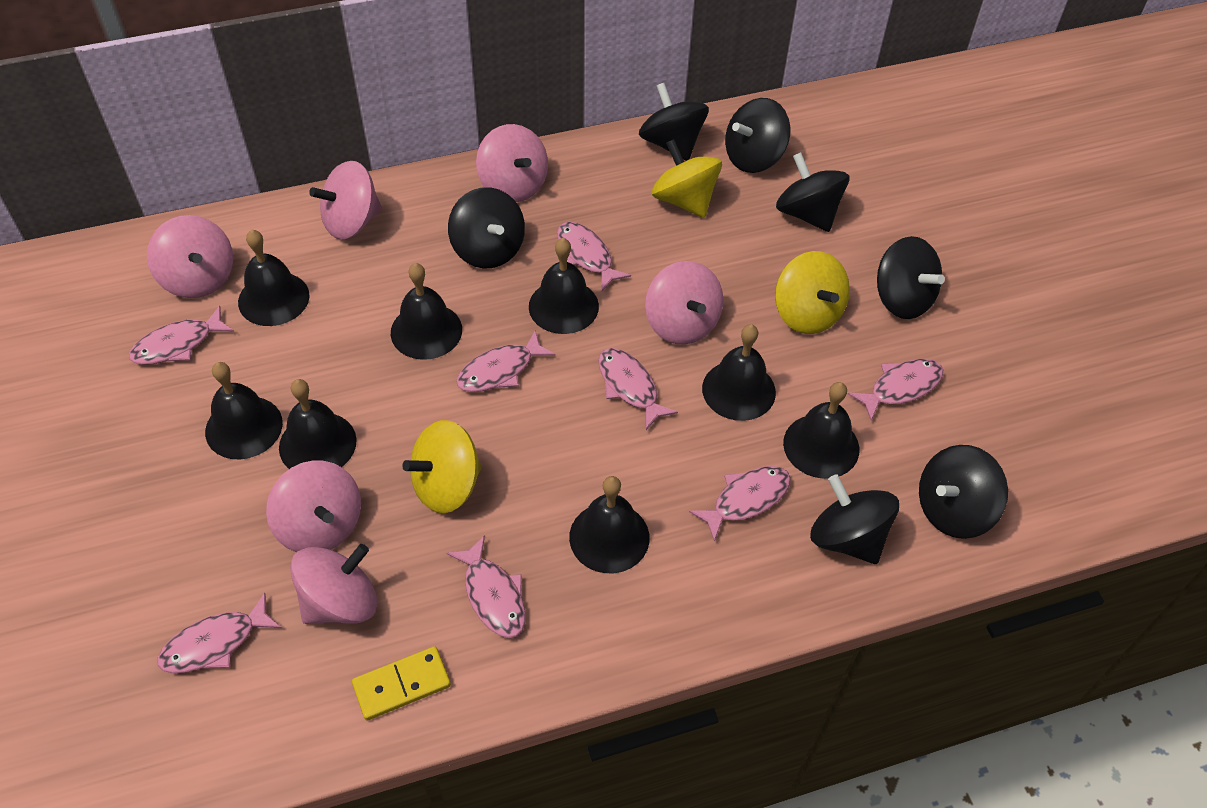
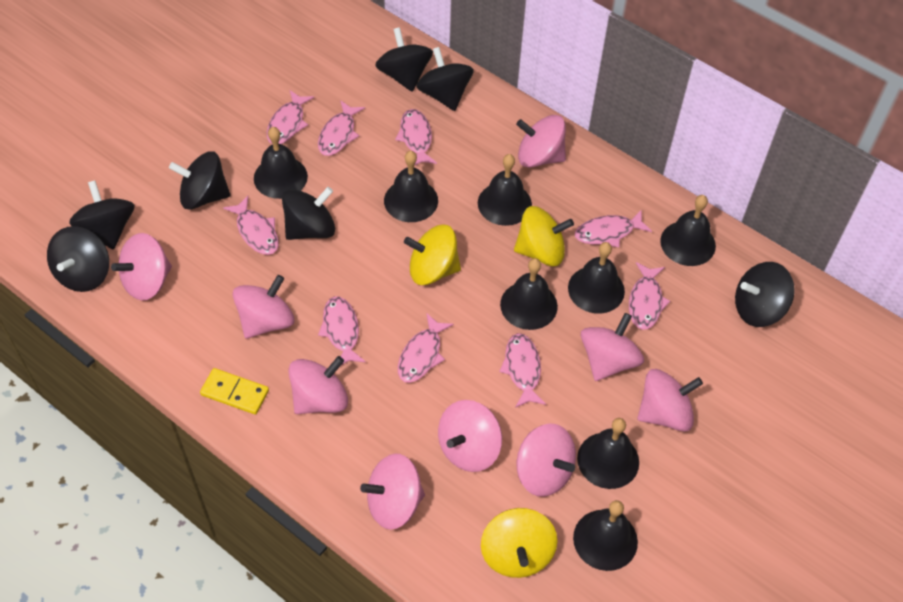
pink fish: [129,306,234,365] [157,593,282,673] [446,535,525,638] [456,330,556,392] [557,222,631,291] [598,348,678,430] [689,466,790,542] [848,359,943,421] = 8 -> [223,196,279,255] [267,90,314,144] [318,100,365,156] [318,296,366,365] [395,109,437,165] [398,313,454,383] [499,333,546,408] [575,209,652,247] [629,262,670,330] = 9
pink spinning top: [147,215,233,298] [266,460,361,552] [290,544,377,624] [309,161,382,239] [476,124,548,202] [645,261,723,344] = 6 -> [111,233,172,301] [233,275,294,339] [288,356,348,414] [360,454,425,530] [438,400,502,472] [516,115,566,168] [517,424,576,497] [581,313,644,381] [638,369,703,432] = 9

